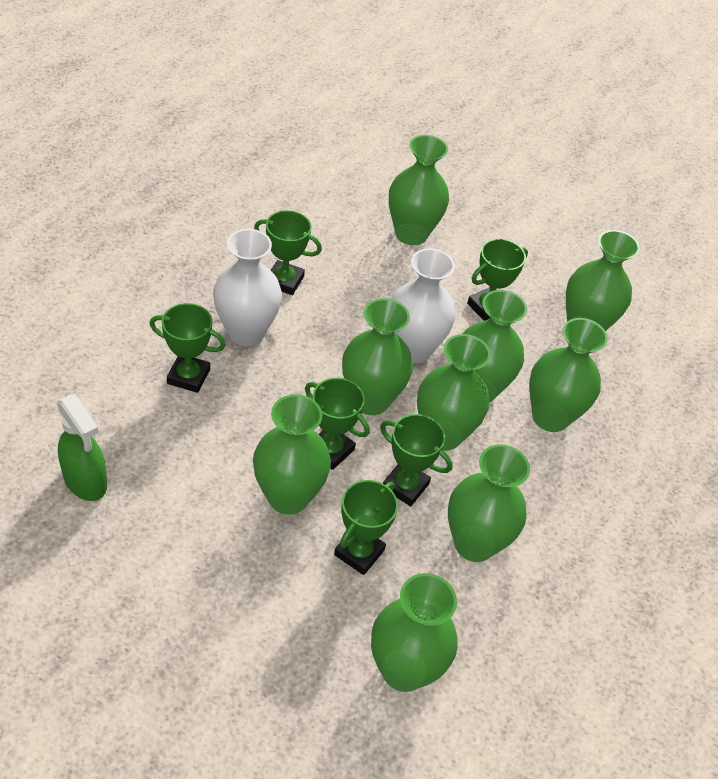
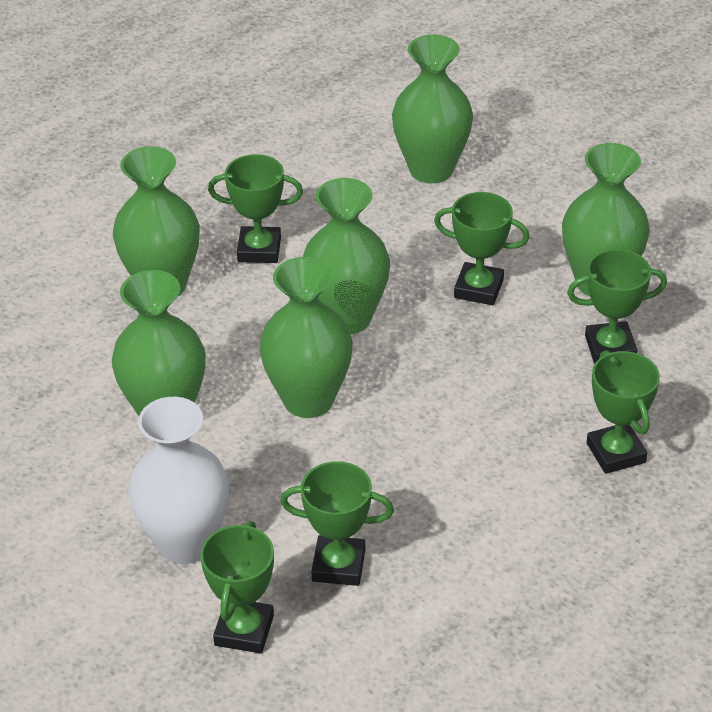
green spray bottle: [57,394,107,501] = 1 -> none = 0
green vase: [253,394,331,515] [342,298,413,415] [371,573,458,692] [389,135,449,245] [417,334,491,451] [448,444,530,562] [463,290,527,403] [529,318,608,432] [566,230,640,331] = 9 -> [112,270,206,416] [113,146,200,296] [260,257,353,418] [303,178,390,335] [392,35,473,183] [562,143,650,296] = 6
white vase: [213,229,282,346] [391,248,456,363] = 2 -> [128,397,229,564] = 1

